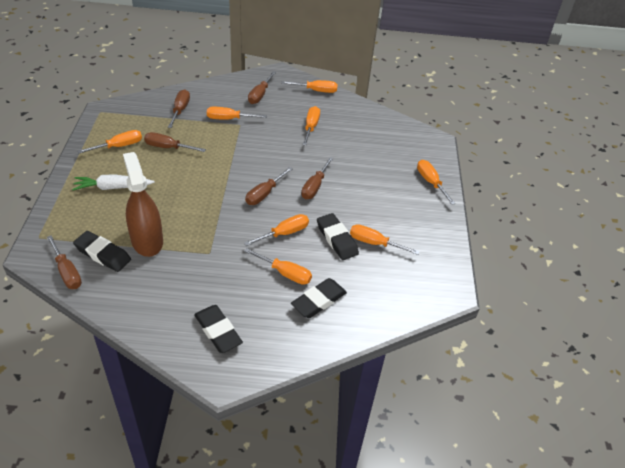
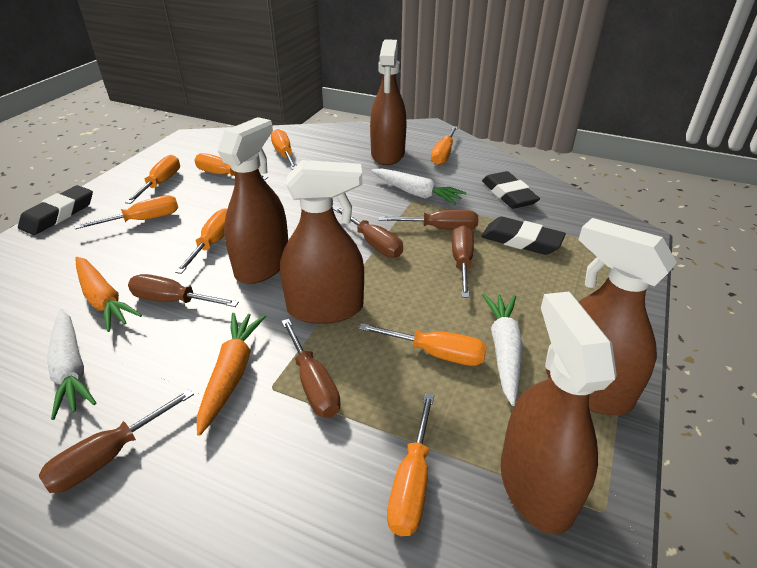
black eraser: [73,231,131,272] [194,305,243,353] [291,278,347,318] [317,213,359,260] = 4 -> [18,185,93,235] [481,217,566,255] [482,171,540,209] = 3
brown spray bottle: [123,152,163,257] = 1 -> [218,117,288,284] [280,160,364,324] [370,39,407,165] [501,292,617,534] [546,218,677,415] = 5
orange carrot: none = 0 -> [75,257,142,332] [197,313,266,436] = 2
white carrot: [72,174,155,190] = 1 -> [47,309,96,420] [371,168,467,205] [482,294,523,406] = 3

